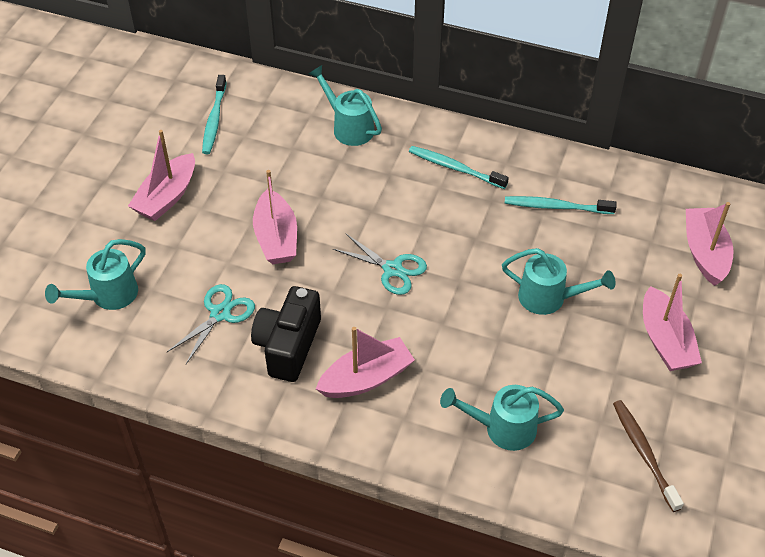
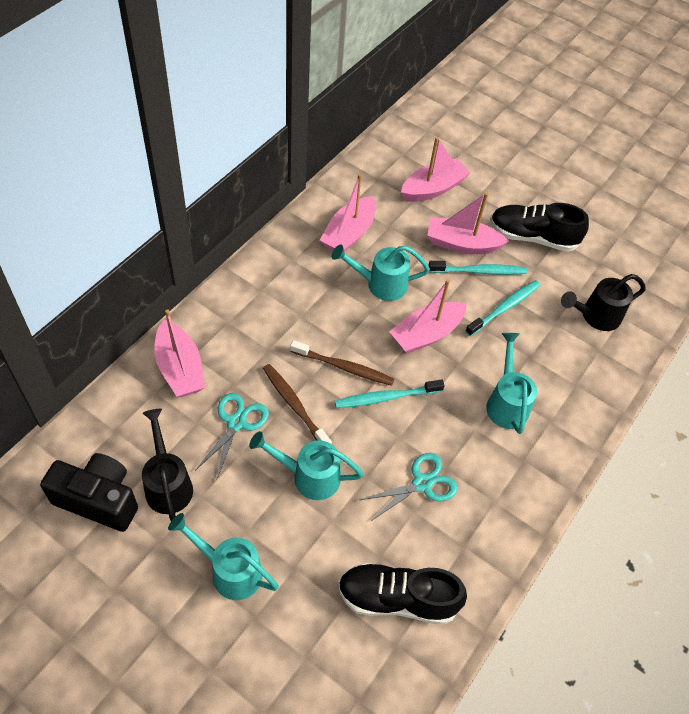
black shoe: none = 0 -> [338,563,467,625] [490,203,589,252] = 2
black watering can: none = 0 -> [142,409,193,521] [561,274,646,331] = 2
brown toothbrush: [613,400,684,512] = 1 -> [263,364,332,444] [290,340,394,386] = 2

